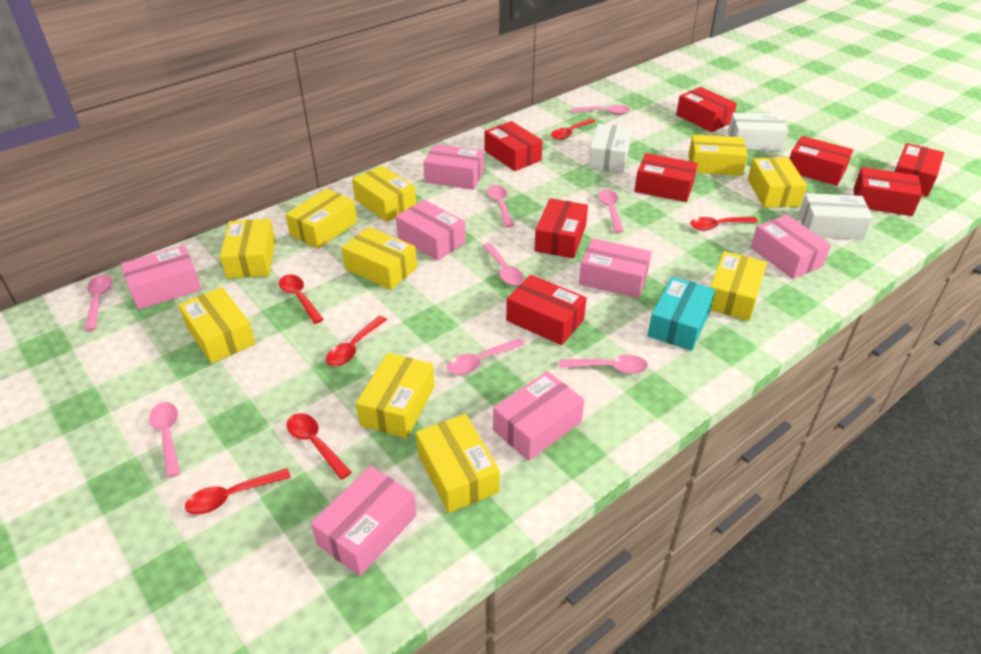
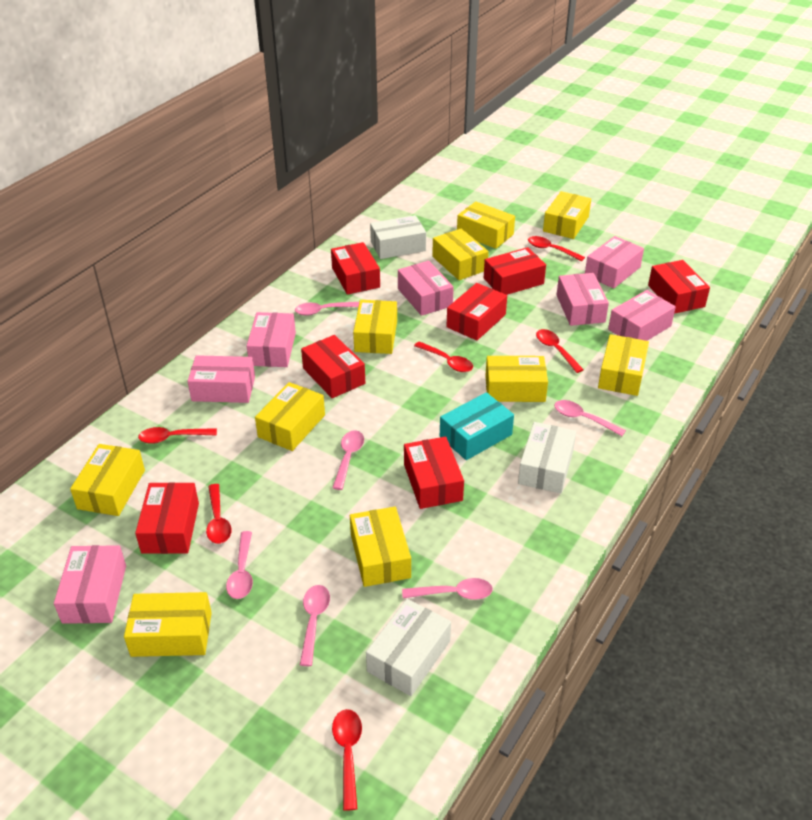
pink spoon: [85,275,112,331] [149,402,180,478] [447,338,525,375] [483,243,524,286] [487,185,514,227] [559,355,648,374] [572,105,630,115] [598,189,623,233] = 8 -> [226,531,253,599] [295,302,359,316] [300,585,330,666] [332,430,364,490] [402,578,493,600] [554,400,626,436] = 6
red box: [485,121,543,171] [506,275,587,345] [534,198,588,258] [634,153,698,202] [676,87,737,132] [789,136,853,186] [854,167,922,216] [895,143,944,197] = 8 -> [135,482,199,554] [301,335,365,398] [331,242,380,295] [404,437,464,509] [447,283,507,340] [484,247,546,295] [648,260,710,314] = 7

